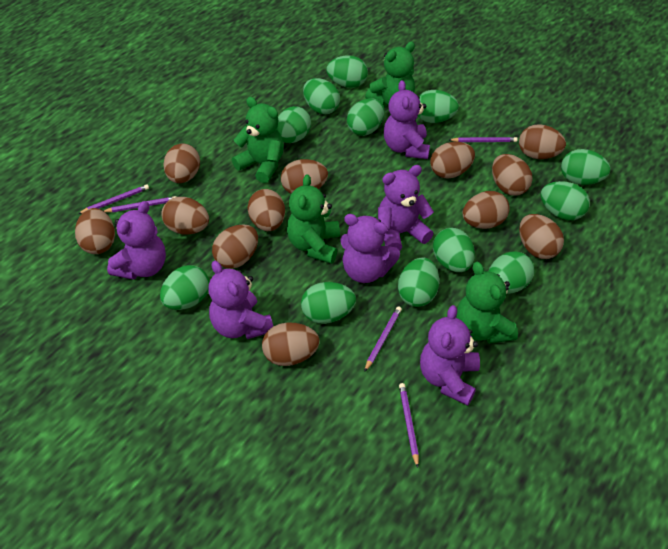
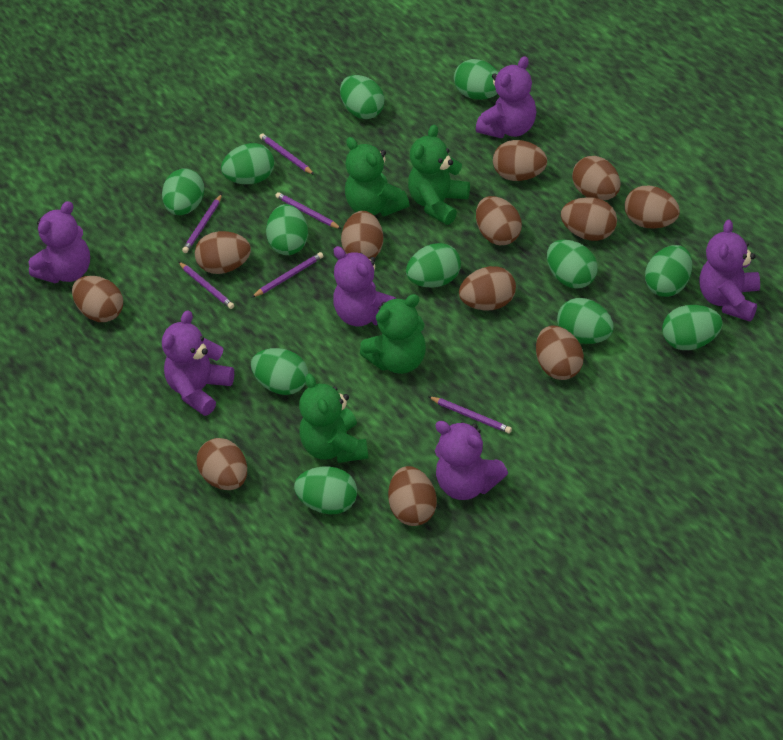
purple pencil: [78,184,149,214] [103,196,176,212] [364,306,402,372] [399,383,419,468] [449,137,518,142] = 5 -> [178,262,234,309] [182,194,222,253] [251,252,323,298] [259,133,314,175] [275,192,341,229] [428,396,512,434] = 6

